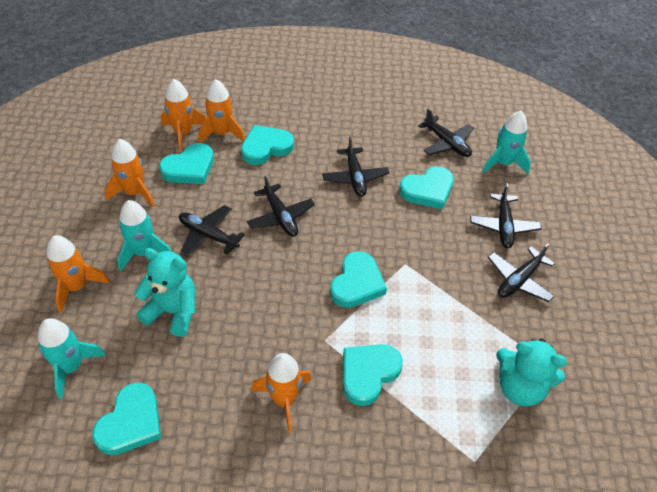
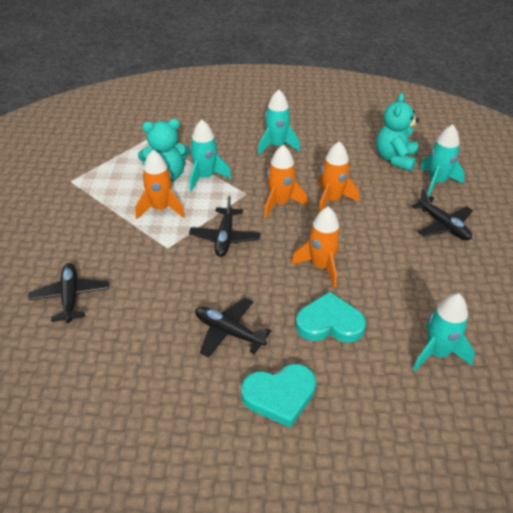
black plane: [179,205,245,257] [247,176,315,237] [322,137,389,197] [418,109,474,157] [470,183,541,248] [488,244,555,302] = 6 -> [28,263,109,323] [189,196,260,257] [195,298,272,358] [412,188,473,240] = 4
orange rocket: [46,235,109,312] [104,139,155,207] [161,79,206,152] [198,79,245,143] [251,353,311,433] = 5 -> [135,150,185,219] [264,145,308,218] [291,207,341,288] [318,141,359,213] = 4
turquoise heart: [92,383,161,455] [159,143,214,184] [241,125,294,165] [330,251,387,308] [343,344,403,406] [399,166,454,209] = 6 -> [241,364,316,428] [295,291,366,343] = 2
turquoise rocket: [38,318,106,399] [117,200,171,272] [482,111,531,174] = 3 -> [189,120,231,191] [258,90,300,155] [413,293,475,371] [420,124,465,197] = 4

